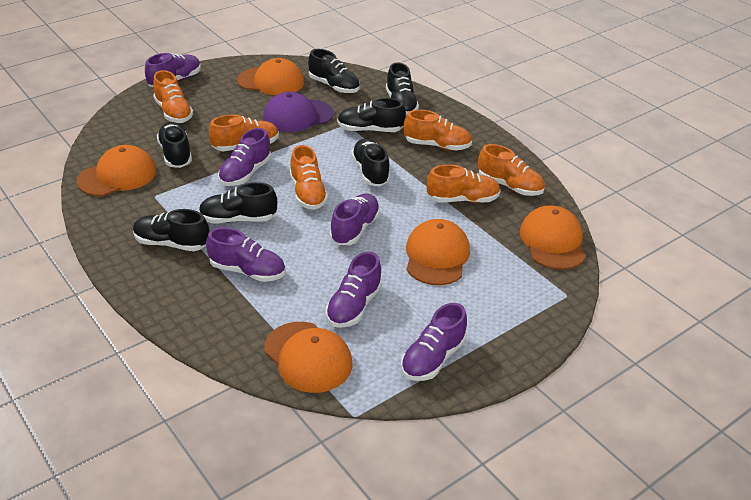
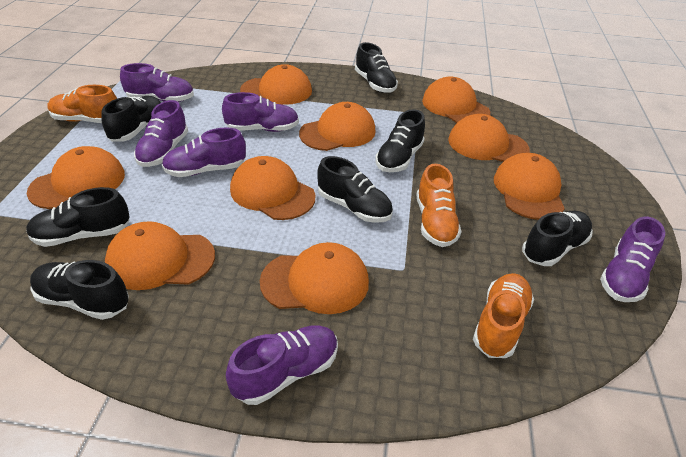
orange cap: [77,145,156,196] [237,58,304,95] [264,322,352,393] [406,219,470,285] [520,205,586,270] = 5 -> [27,146,125,209] [105,221,215,290] [230,156,315,220] [240,64,312,105] [260,242,369,314] [299,102,376,151] [422,77,490,123] [448,114,530,162] [494,153,565,220] = 9
orange shoe: [153,70,193,123] [209,115,279,151] [290,145,328,210] [404,110,472,150] [427,164,501,203] [478,144,545,196] = 6 -> [47,85,117,123] [416,164,462,247] [473,273,534,358] = 3
purple cap: [263,92,334,132] = 1 -> none = 0

